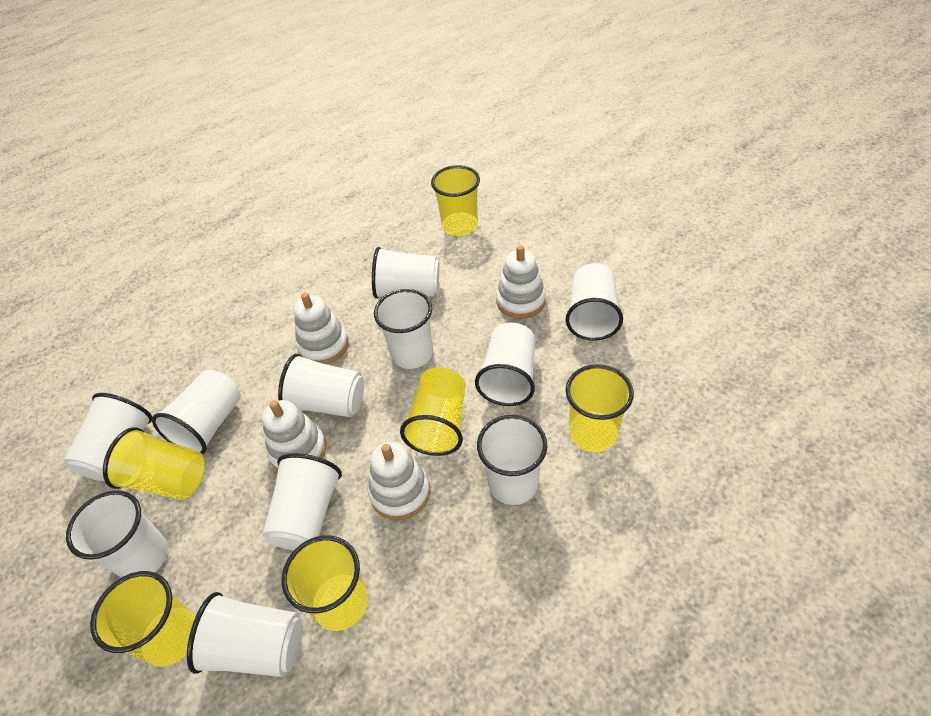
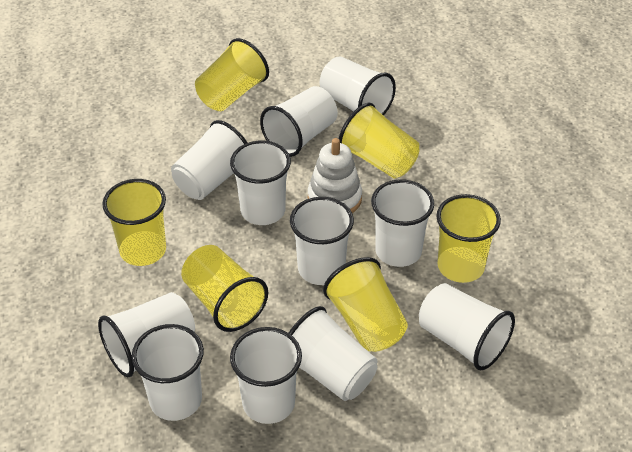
white stacking toy: [262,400,327,471] [294,292,349,364] [368,442,430,520] [496,245,546,319] = 4 -> [308,138,362,213] = 1

